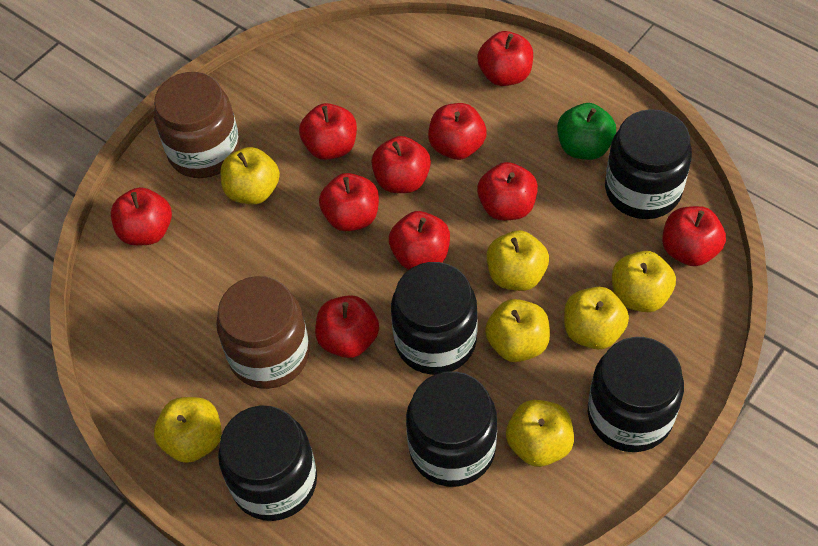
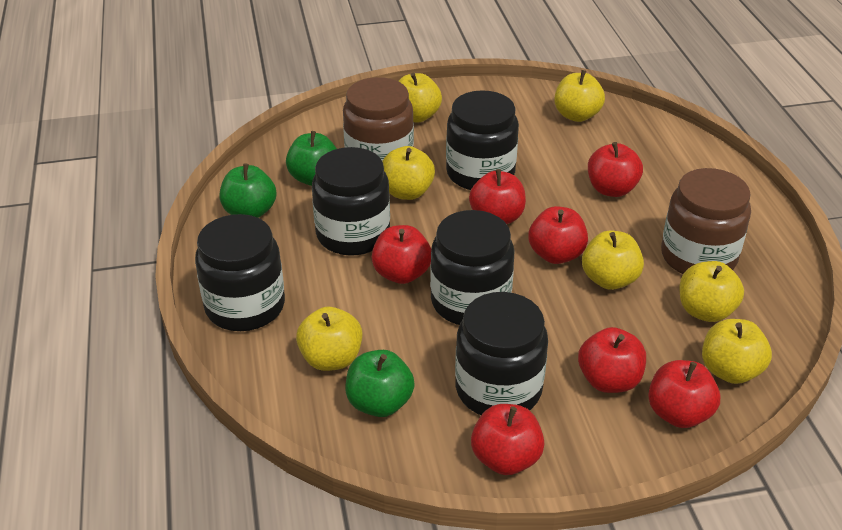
green apple: [557,103,616,160] = 1 -> [220,164,277,218] [286,131,337,186] [345,350,415,417] = 3
red apple: [111,187,172,245] [299,103,357,160] [315,295,379,358] [319,173,379,231] [371,136,431,193] [389,211,450,270] [428,103,487,160] [477,31,533,86] [477,162,538,220] [662,206,726,266] = 10 -> [372,225,431,284] [469,169,526,224] [471,404,545,475] [528,206,588,264] [578,327,646,393] [588,142,643,197] [648,360,721,428] = 7

